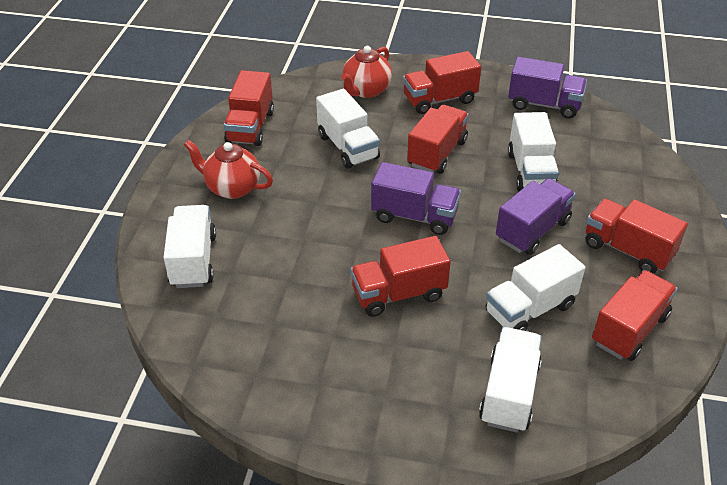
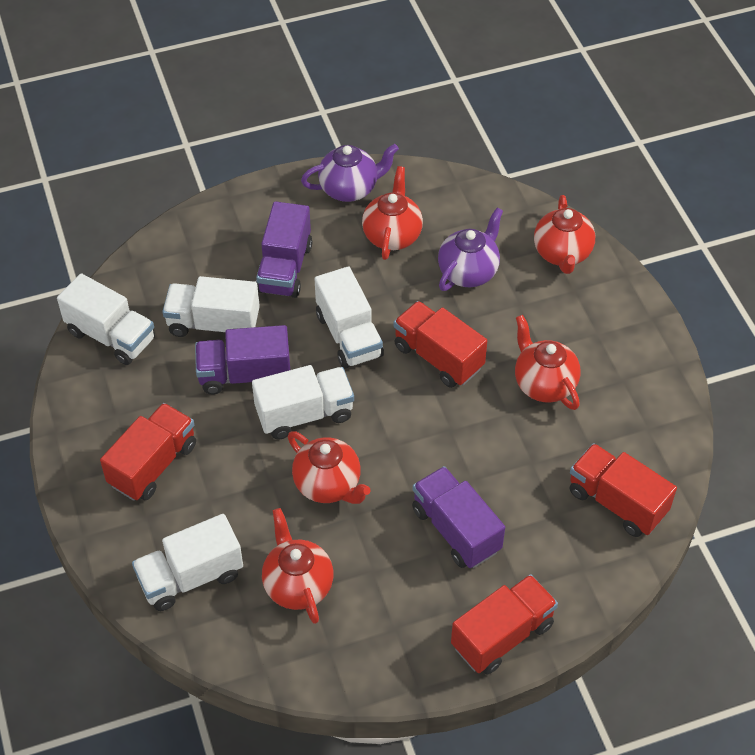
purple teapot: none = 0 -> [301,144,399,202] [438,208,503,291] = 2
red teapot: [184,140,273,199] [341,46,392,98] = 2 -> [262,508,333,624] [288,431,371,504] [362,166,423,260] [515,315,581,410] [534,195,595,274] = 5
red truck: [224,70,274,146] [350,236,451,317] [403,51,481,114] [407,105,469,174] [585,199,688,274] [592,270,677,361] = 6 -> [100,403,196,501] [394,301,487,388] [451,574,558,675] [569,443,677,537] = 4

